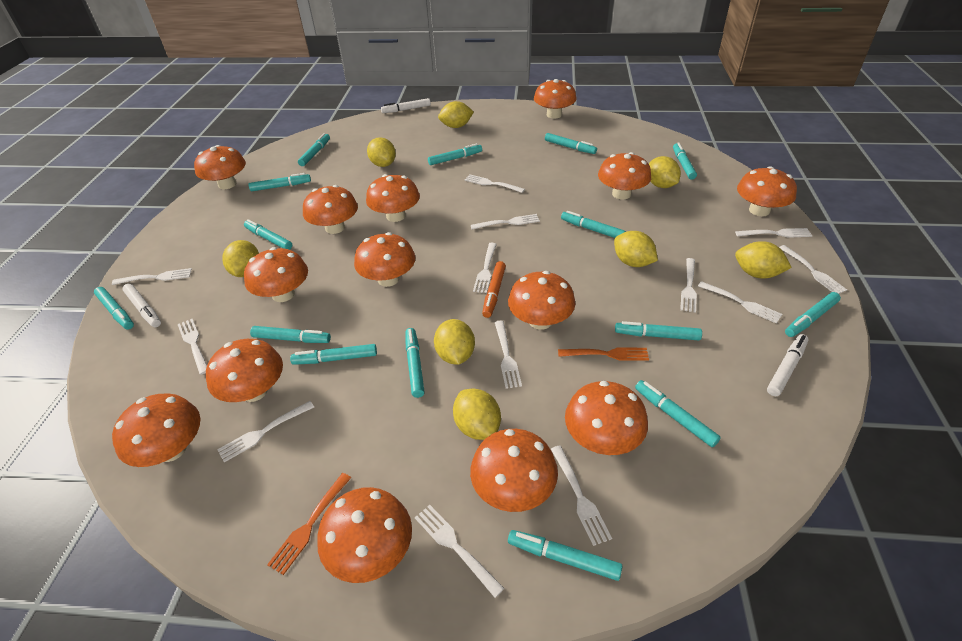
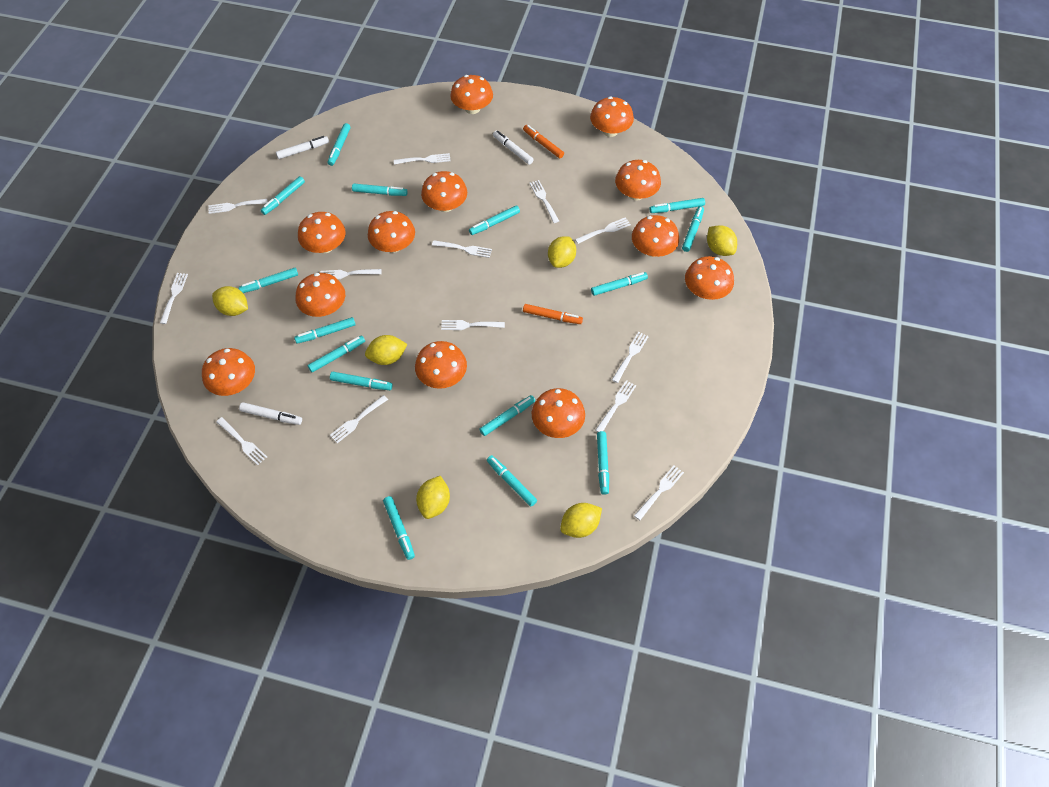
orange fork: [267,473,351,575] [558,347,649,361] = 2 -> none = 0
orange marker: [482,261,506,318] = 1 -> [523,125,564,158] [523,304,583,324] = 2
orange mushroom: [112,393,200,467] [194,145,246,189] [206,339,283,402] [244,247,308,302] [303,185,358,234] [317,487,412,583] [354,232,416,287] [366,174,420,222] [470,429,558,512] [508,271,575,330] [534,79,577,119] [565,381,648,455] [598,152,651,199] [737,166,797,216] = 14 -> [202,348,255,396] [296,273,345,317] [298,212,346,253] [368,211,415,253] [415,341,467,389] [421,171,467,212] [450,75,493,114] [532,388,585,438] [590,97,634,137] [615,160,661,201] [632,215,679,257] [685,256,734,300] = 12
yellow lemon: [222,240,259,277] [367,137,396,167] [434,319,475,365] [438,101,474,128] [453,389,501,440] [614,231,658,267] [649,156,681,188] [735,241,792,279] = 8 -> [212,286,248,316] [365,335,408,365] [416,476,450,519] [548,236,576,268] [560,503,602,538] [707,225,737,256] = 6

